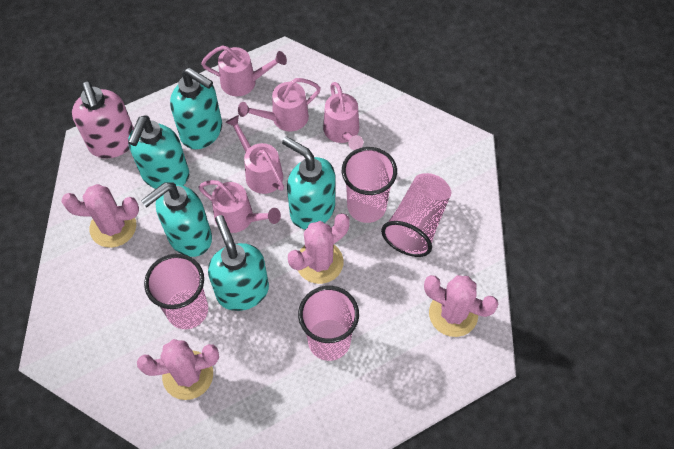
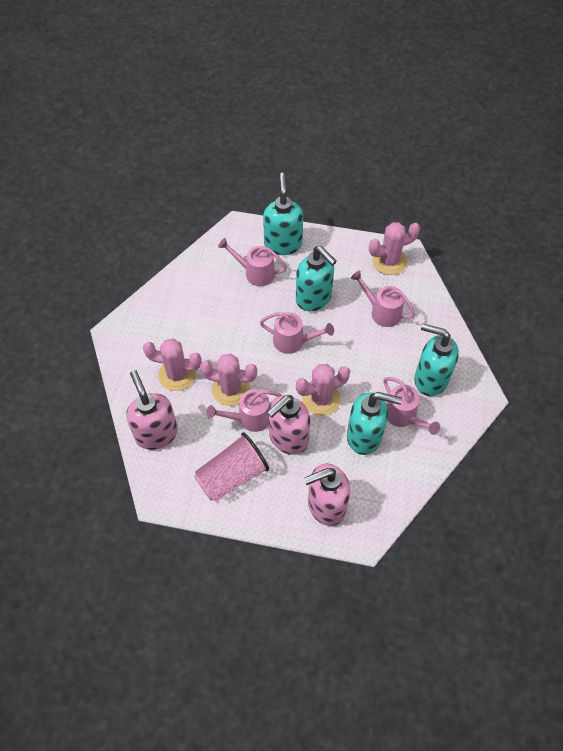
pink cup: [144,254,208,329] [298,286,359,361] [342,147,397,223] [381,173,451,257] = 4 -> [194,432,269,501] = 1
pink soap dispenser: [72,81,134,159] = 1 -> [126,370,178,450] [267,395,310,455] [304,464,350,526] = 3
turquoise soap dispenser: [128,115,189,189] [141,182,212,257] [170,68,222,149] [208,215,269,311] [282,137,335,230] = 5 -> [263,173,303,255] [296,246,337,311] [347,392,402,455] [414,323,459,396] = 4

